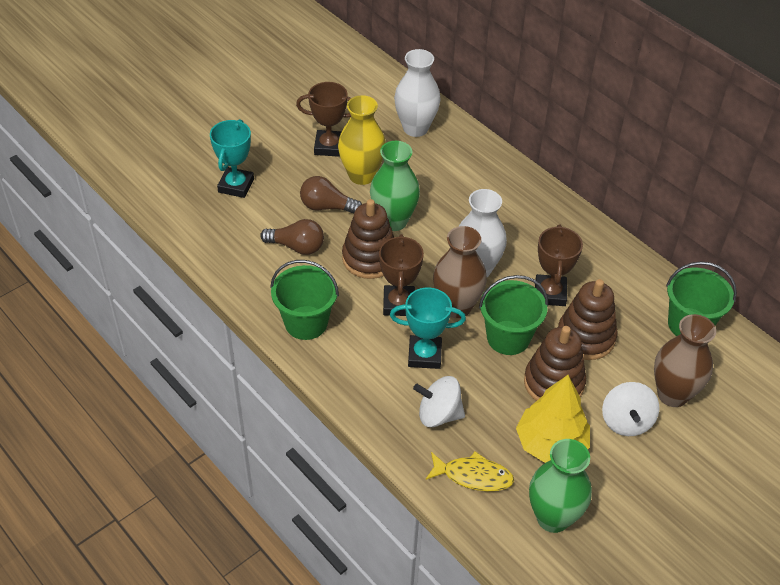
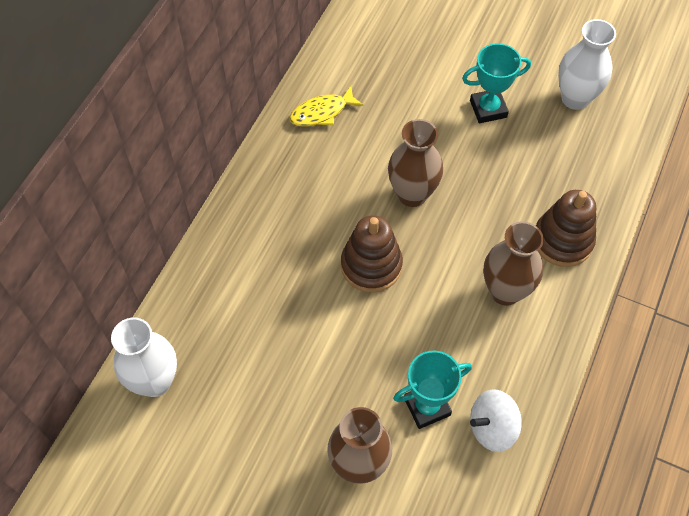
brown light bulb: [260,219,324,255] [300,176,362,213] = 2 -> none = 0
brown stacking toy: [342,199,394,279] [524,326,586,401] [558,279,617,360] = 3 -> [341,215,403,293] [536,190,596,267] = 2
brown trophy: [296,82,351,157] [379,234,424,316] [535,224,583,306] = 3 -> none = 0
brown vase: [433,226,487,318] [654,314,716,407] = 2 -> [327,407,392,484] [388,119,443,207] [484,221,544,306] = 3
green bucket: [270,260,339,340] [479,275,548,355] [666,261,737,336] = 3 -> none = 0
green vase: [370,141,420,231] [529,439,592,533] = 2 -> none = 0
white spinning top: [413,376,465,427] [602,382,659,436] = 2 -> [470,389,522,452] = 1
yellow tree: [516,375,590,463] = 1 -> none = 0
yellow vase: [338,95,386,185] = 1 -> none = 0

